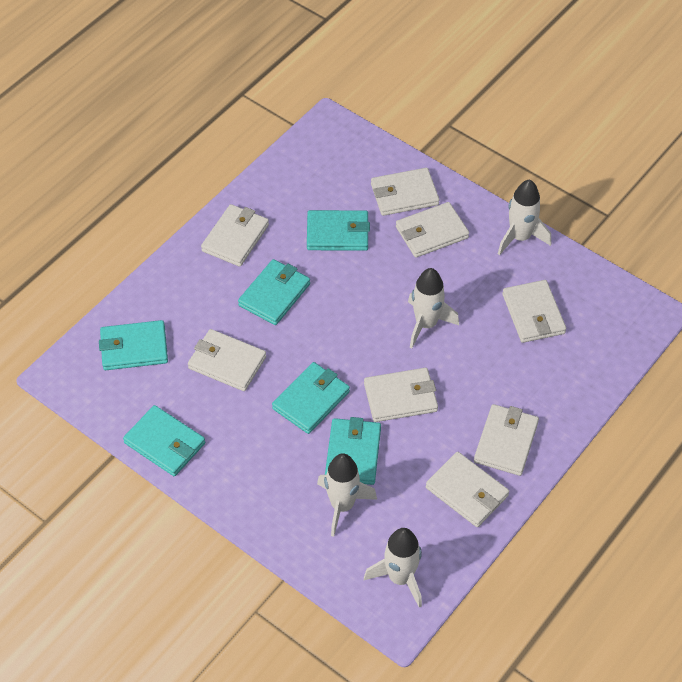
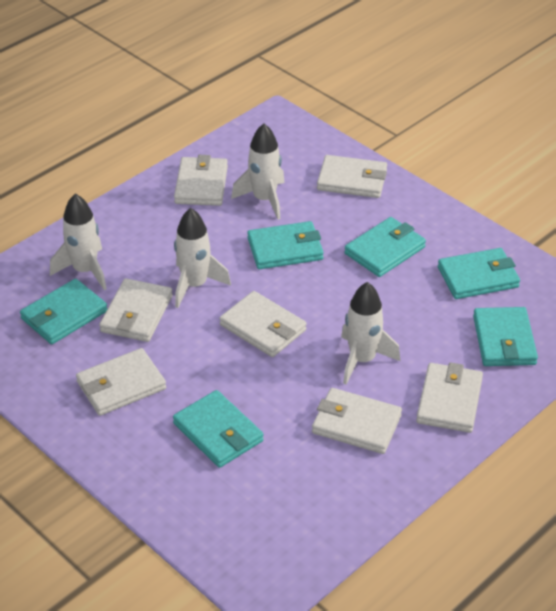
white wallet: [188,329,266,391] [201,204,269,267] [364,368,438,422] [371,168,439,216] [396,202,469,258] [426,452,509,527] [474,404,539,476] [502,280,566,343] = 8 -> [76,348,166,416] [99,278,173,342] [174,155,228,206] [220,291,307,357] [312,388,402,454] [317,155,387,198] [416,362,483,433] = 7

